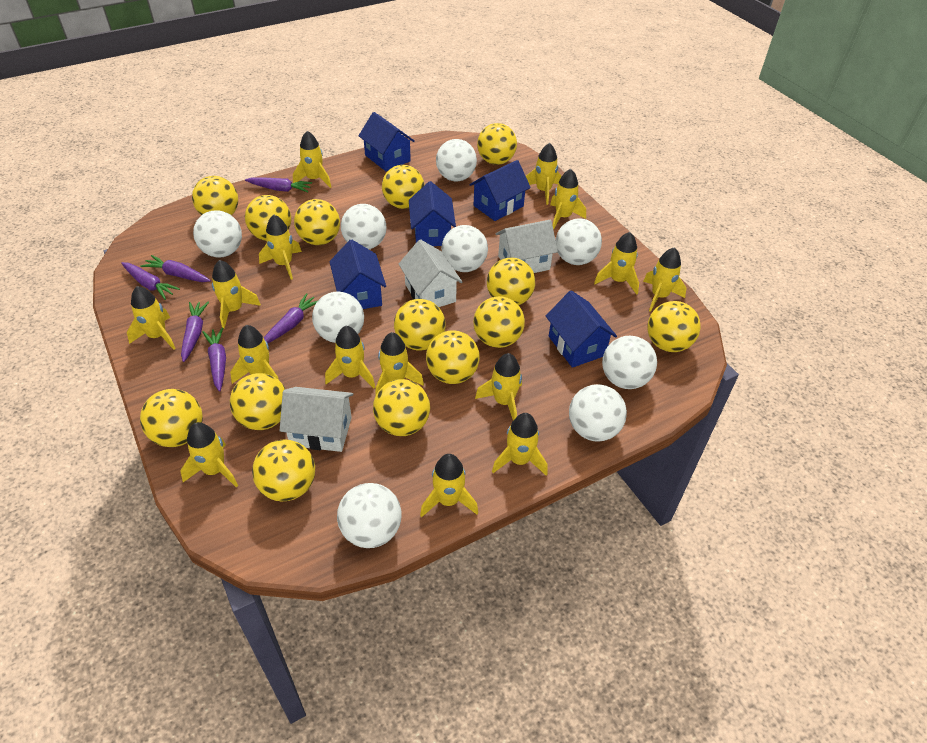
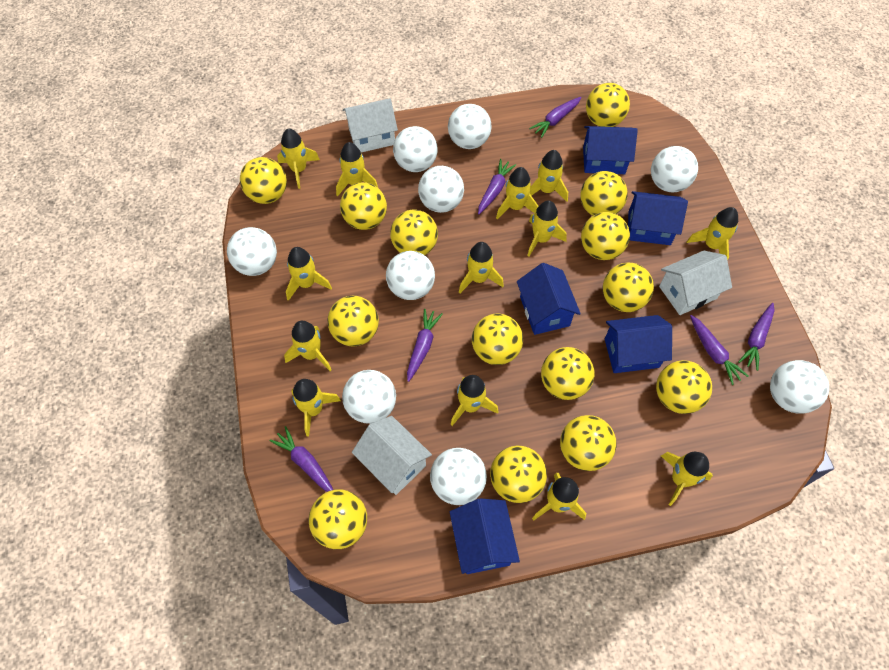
yellow rocket: [127,286,176,350] [180,422,238,487] [212,260,261,329] [230,325,279,384] [259,215,302,280] [293,131,331,188] [325,326,375,388] [375,332,424,396] [420,454,478,517] [475,353,522,420] [492,413,548,476] [526,143,561,205] [550,169,586,230] [594,232,639,294] [643,247,687,312] = 15 -> [277,129,320,189] [284,321,332,371] [286,247,332,301] [291,379,341,437] [336,142,378,196] [451,375,499,426] [459,242,504,293] [496,167,539,219] [527,200,567,257] [530,150,568,202] [532,473,586,521] [661,452,713,506] [687,207,738,261] = 13

